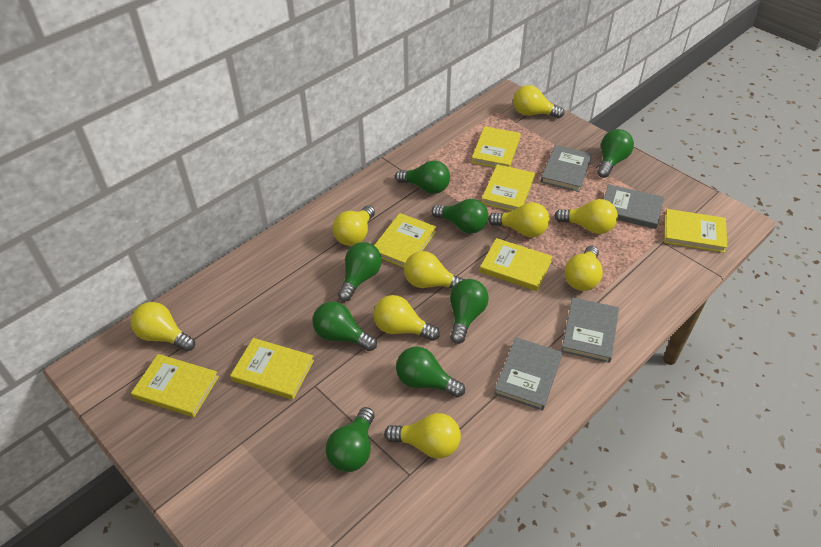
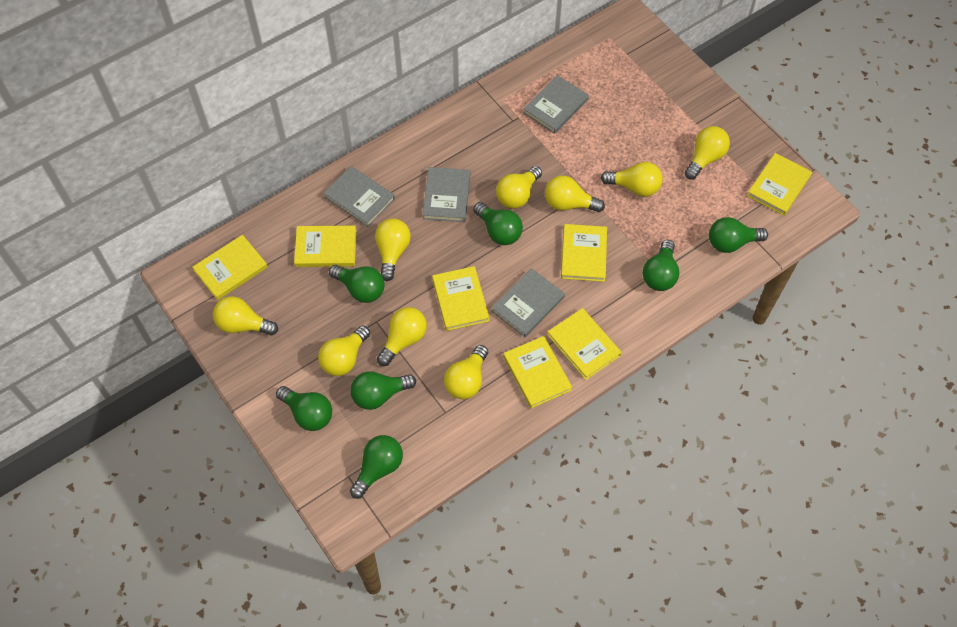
green light bulb: [312,301,377,351] [326,407,375,472] [338,242,382,302] [395,161,450,194] [396,347,465,398] [431,199,488,234] [450,279,489,344] [597,129,634,178] = 8 -> [276,386,332,431] [329,265,384,303] [350,435,403,499] [351,371,416,410] [473,202,523,245] [643,240,679,291] [709,217,768,253] = 7

